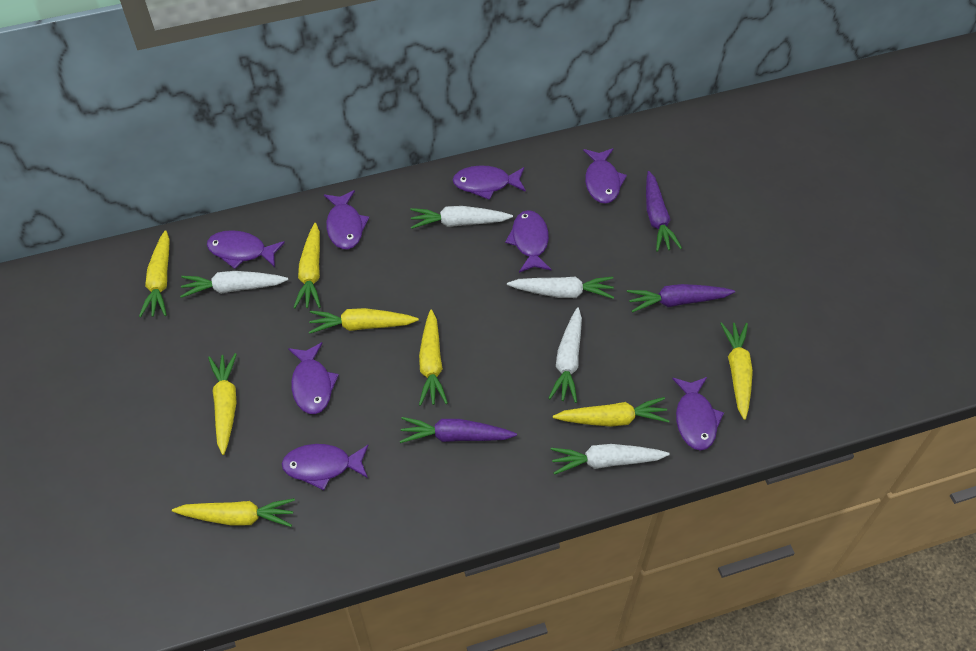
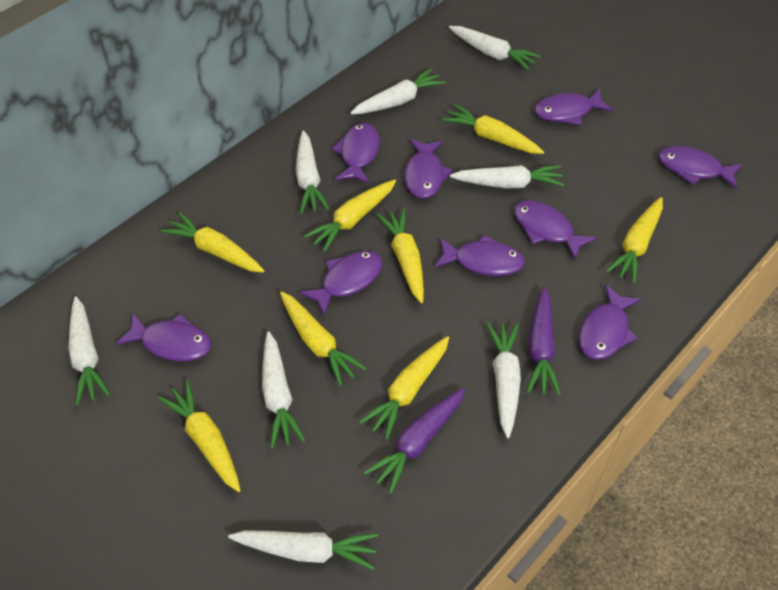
purple carrot: [400,417,517,443] [627,284,735,313] [646,171,682,252] = 3 -> [364,388,465,494] [527,287,561,396] = 2
purple fish: [207,230,285,269] [282,444,369,490] [288,342,339,414] [324,190,369,249] [453,165,526,200] [505,210,552,273] [583,148,627,204] [672,377,724,451] = 8 -> [115,313,211,361] [299,251,382,316] [332,123,380,183] [404,139,453,199] [435,235,525,276] [514,200,596,260] [534,89,613,125] [578,284,642,360] [659,146,742,189] = 9
white carrot: [180,271,288,298] [411,206,513,229] [507,277,614,299] [549,307,582,403] [550,444,670,475] = 5 -> [68,296,110,405] [228,530,378,570] [262,331,306,449] [296,130,329,214] [350,68,446,114] [449,26,541,70] [450,165,564,188] [486,322,521,438] = 8

